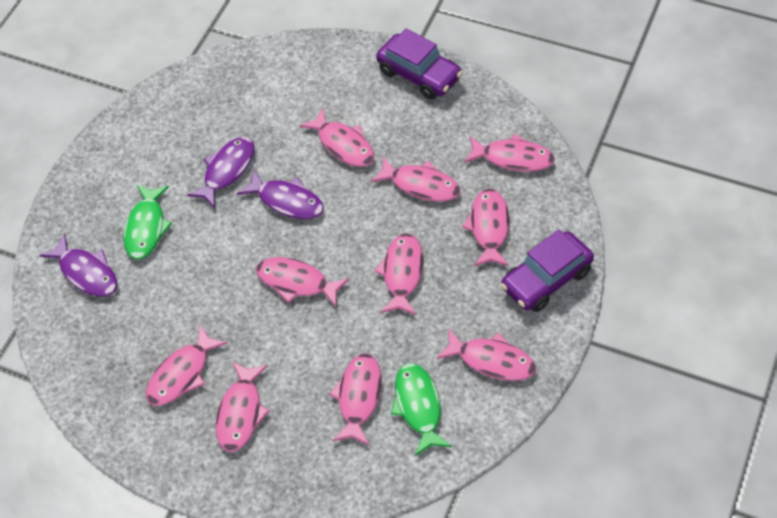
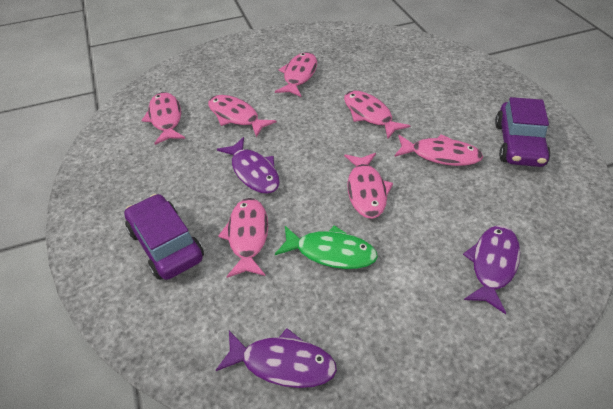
green fish: [123,185,172,260] [391,363,452,456] = 2 -> [275,225,378,269] = 1
pink fish: [146,325,228,406] [216,362,270,452] [256,257,349,307] [300,108,374,167] [329,353,382,446] [370,156,460,202] [374,233,423,315] [437,329,536,381] [462,189,510,266] [464,134,555,172] = 10 -> [141,92,185,145] [208,95,276,137] [218,198,268,278] [275,52,317,97] [344,91,410,138] [344,153,393,219] [394,134,483,166] = 7

